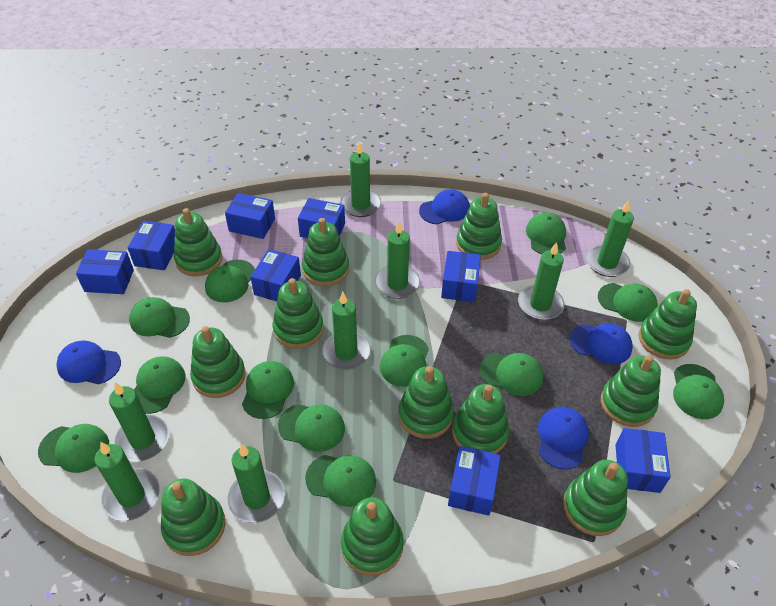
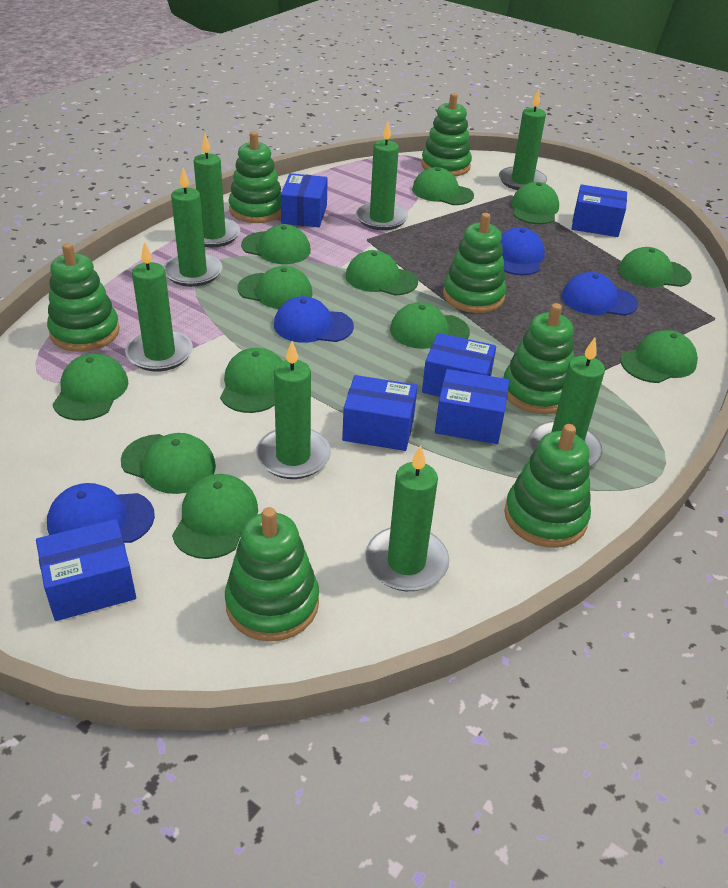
blue box: [76,249,134,294] [128,221,175,270] [225,193,275,239] [251,249,301,301] [298,198,345,238] [441,251,481,302] [448,446,501,516] [615,428,671,493] = 8 -> [36,519,136,621] [281,173,328,227] [342,375,418,451] [422,333,496,397] [435,369,509,444] [572,185,627,237] = 6
green stacking toy: [161,478,226,556] [174,208,222,276] [190,326,246,398] [272,278,324,349] [302,218,349,286] [341,497,404,576] [398,366,454,439] [452,384,509,454] [456,193,502,260] [563,460,628,536] [601,355,661,427] [638,289,697,359] = 12 -> [47,243,120,352] [225,507,319,642] [228,131,281,223] [421,93,472,176] [443,213,506,313] [504,303,574,414] [504,424,591,548] = 7

